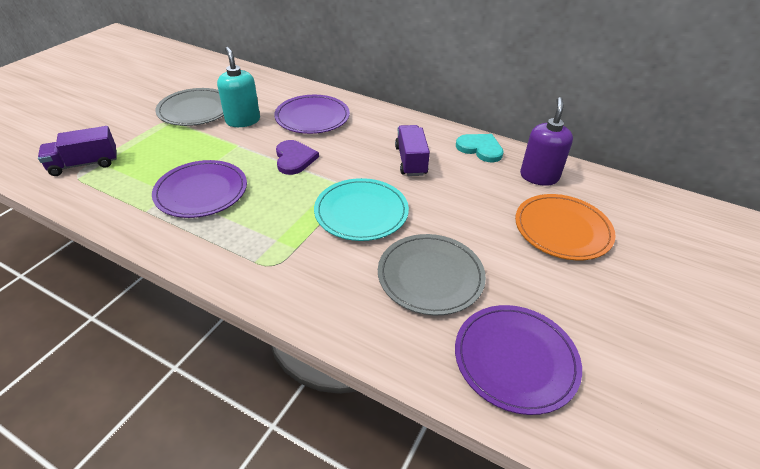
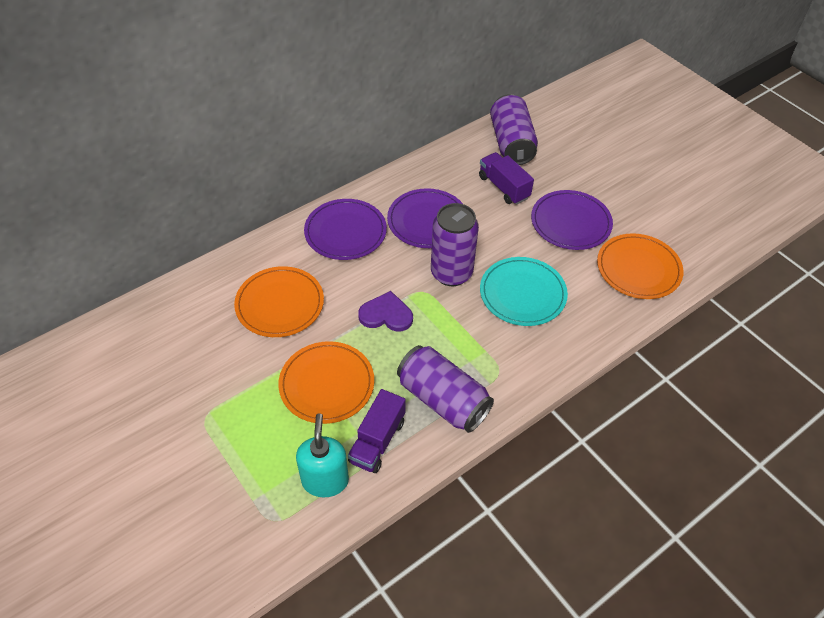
grey plate: [155,88,224,126] [378,234,486,315] = 2 -> none = 0
orange plate: [515,194,616,260] = 1 -> [234,266,324,337] [278,341,374,424] [597,233,684,299] = 3
purple can: none = 0 -> [397,345,494,433] [431,203,479,286] [490,94,538,165] = 3
purple soap dispenser: [520,97,573,186] = 1 -> none = 0
turquoise heart: [456,134,504,162] = 1 -> none = 0

